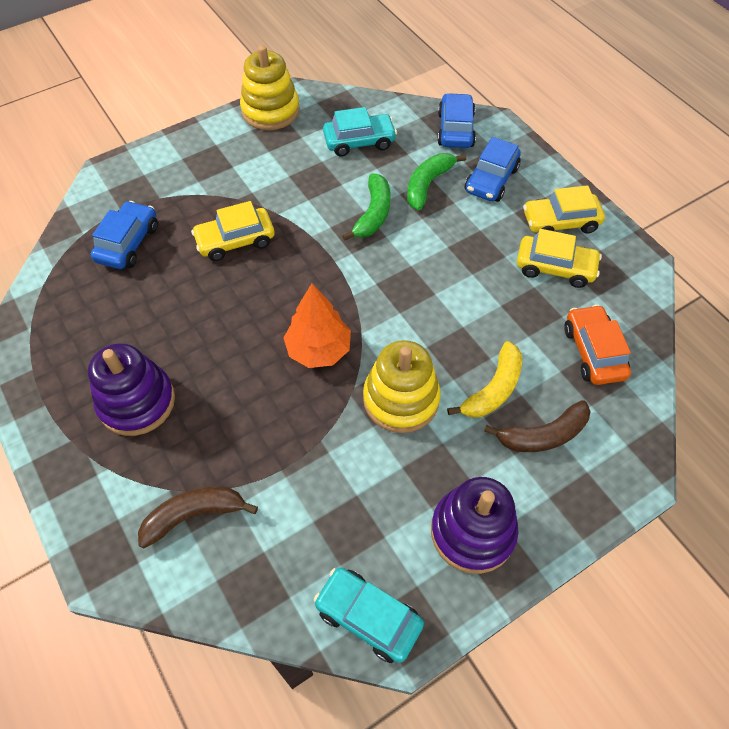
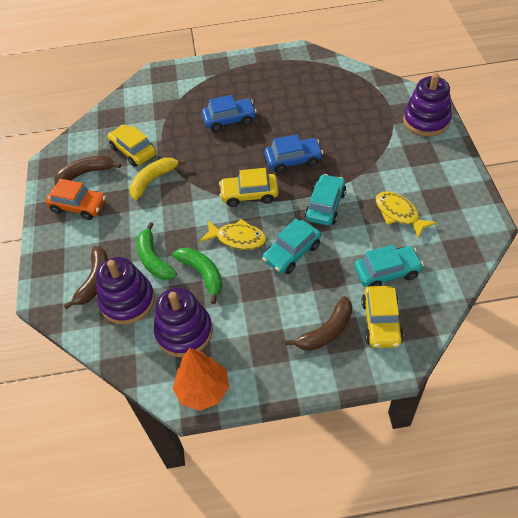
blue car: [91,201,158,269] [437,93,476,148] [465,137,521,202] = 3 -> [202,95,257,132] [264,134,323,173] = 2
brown banana: [138,486,258,548] [484,400,591,452] = 2 -> [54,156,121,185] [64,246,108,309] [285,296,352,351] = 3
purple stacking toy: [88,343,175,436] [431,477,518,574] = 2 -> [96,257,155,325] [154,287,213,357] [403,73,452,137] = 3
turquoise car: [314,567,424,663] [323,107,397,157] = 2 -> [262,219,321,274] [305,174,346,226] [354,245,424,287] = 3
yellow fish: none = 0 -> [200,219,267,250] [375,191,437,238] = 2
yellow stacking toy: [240,45,300,130] [363,340,441,433] = 2 -> none = 0

